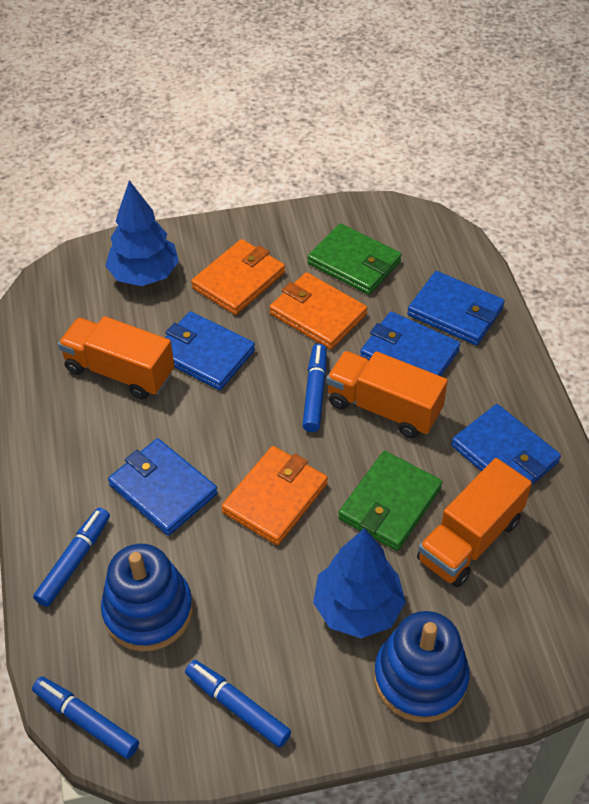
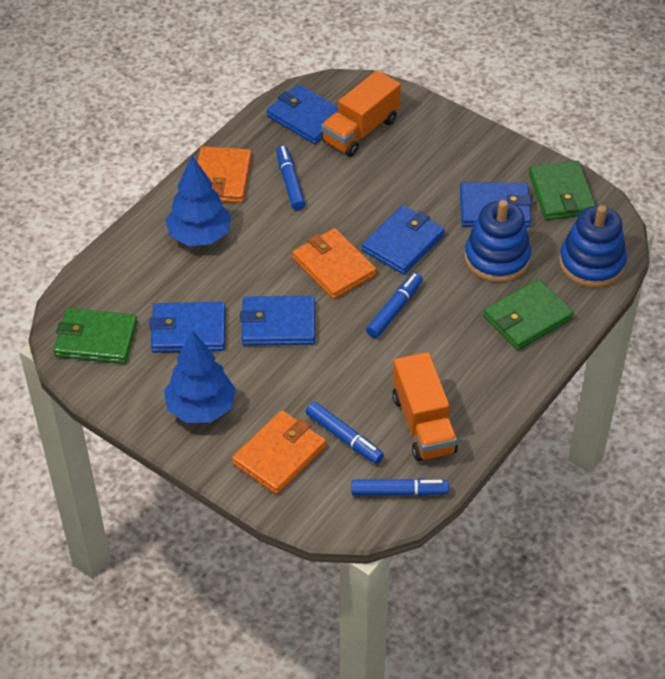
green wallet: [307,223,402,295] [338,451,442,551] = 2 -> [54,308,137,364] [483,279,574,350] [529,161,596,220] = 3
orange truck: [58,316,174,399] [326,351,448,438] [417,458,532,587] = 3 -> [321,70,401,157] [392,352,458,461] = 2

